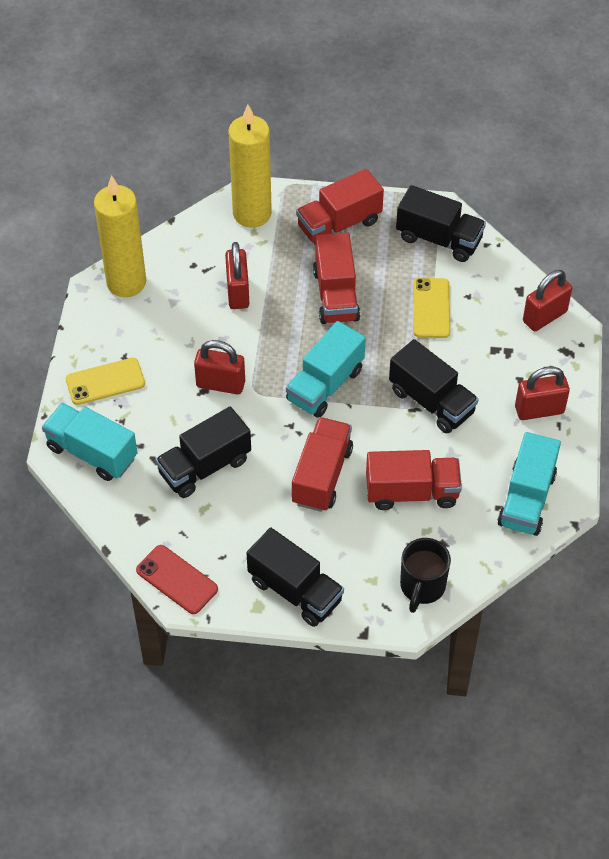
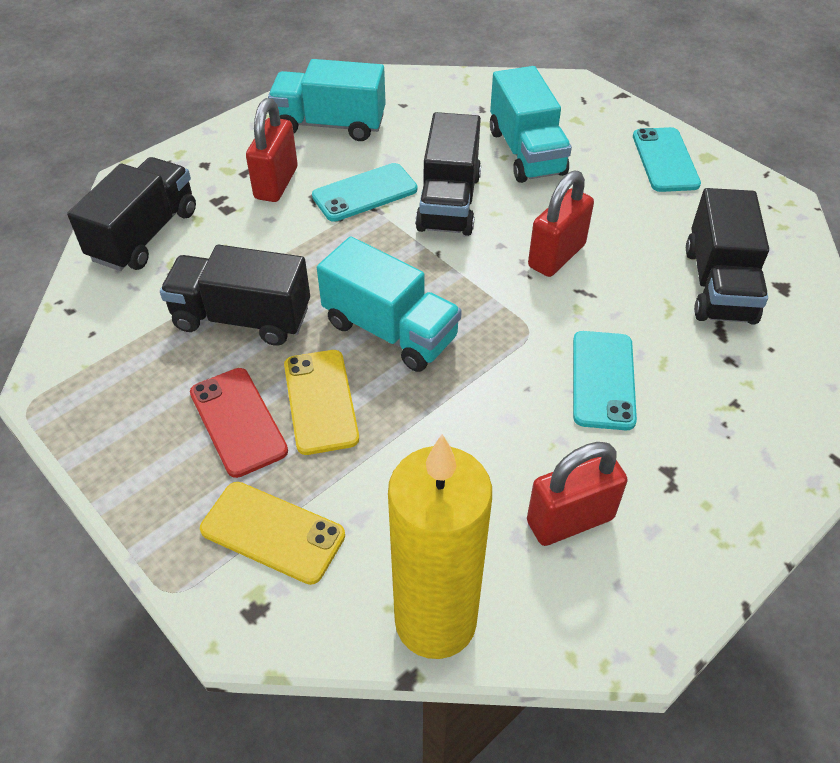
black mug: [400,538,451,613] = 1 -> none = 0
red padlock: [194,340,245,394] [225,242,249,309] [515,367,570,420] [523,270,572,331] = 4 -> [246,98,298,202] [527,442,628,546] [528,170,594,277] = 3
red truck: [292,417,353,512] [296,169,384,244] [313,232,360,324] [366,450,462,510] = 4 -> none = 0
turquoise phone: none = 0 -> [312,163,417,222] [573,331,637,430] [633,127,701,192] = 3
yellow candle: [94,175,146,297] [228,105,272,228] = 2 -> [388,434,492,659] = 1

